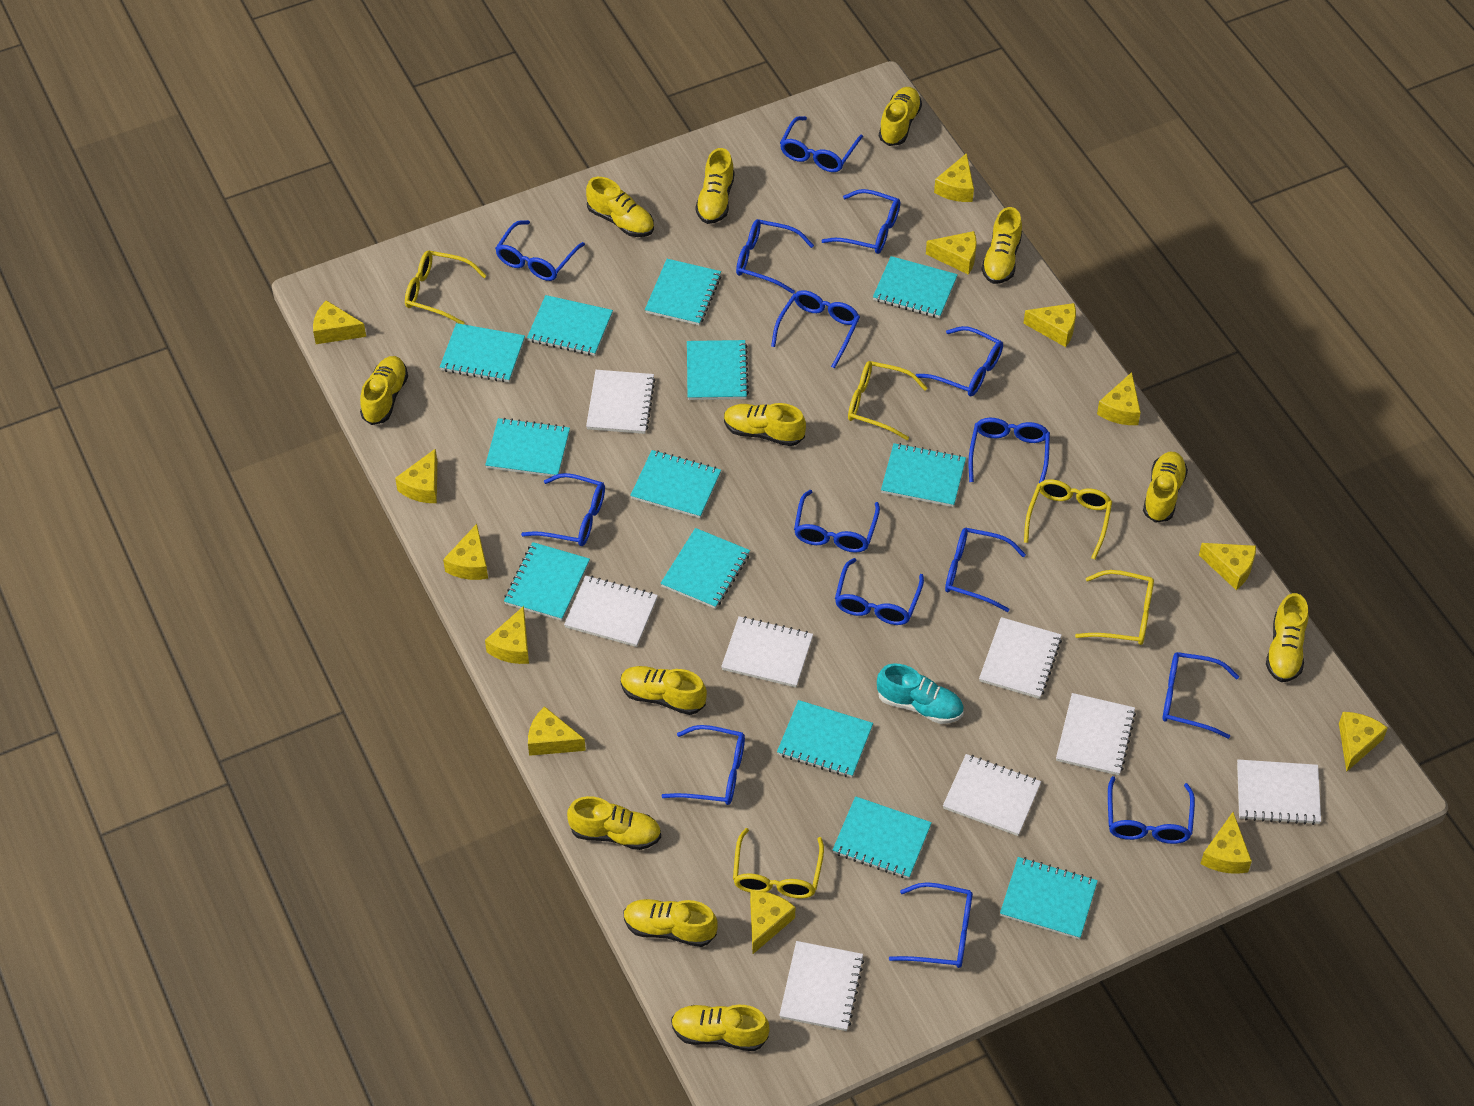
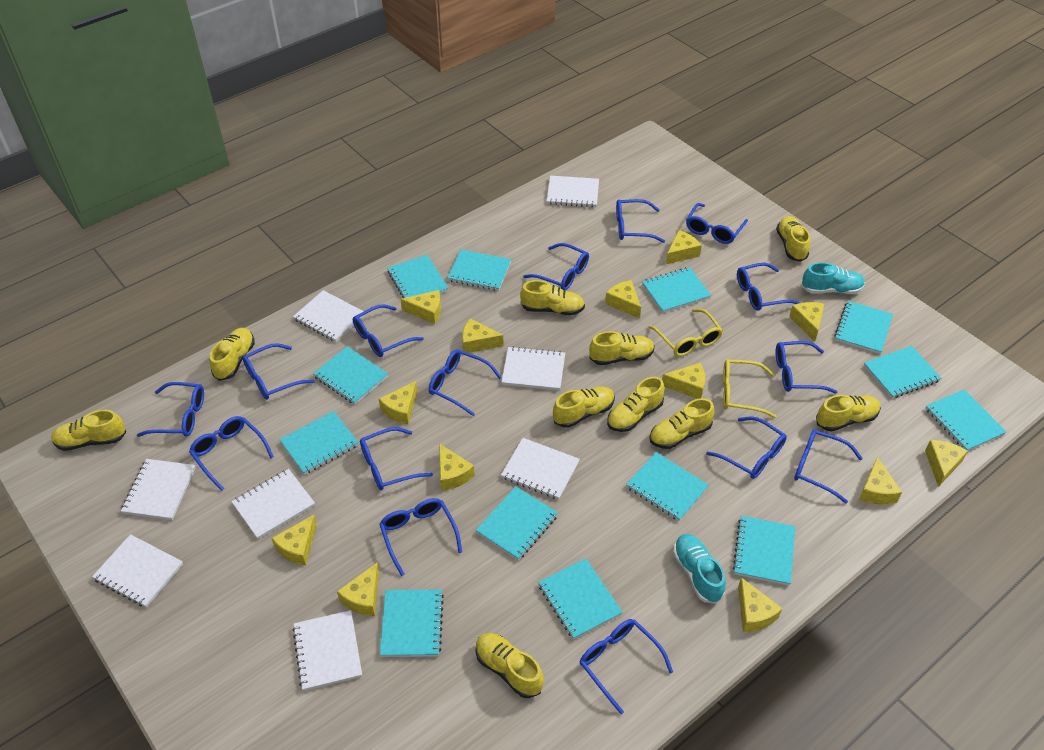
turquoise shoe: [877,664,964,724] = 1 -> [673,534,726,603] [802,262,865,294] = 2
yellow glasses: [405,250,486,324] [733,828,824,899] [848,361,927,440] [1024,479,1112,560] [1075,570,1154,645] = 5 -> [649,309,723,356] [723,359,777,418] = 2
yellow shoe: [360,356,408,425] [567,796,661,850] [586,177,654,237] [621,666,707,715] [623,899,718,947] [671,1005,770,1051] [695,148,735,224] [724,403,806,446] [879,87,922,146] [981,207,1022,284] [1143,452,1188,523] [1266,593,1308,682] = 12 -> [51,410,126,451] [209,328,255,381] [475,633,544,698] [520,280,585,315] [553,386,615,428] [589,331,655,365] [607,376,665,432] [649,398,715,449] [776,216,810,262] [816,395,881,431] = 10

